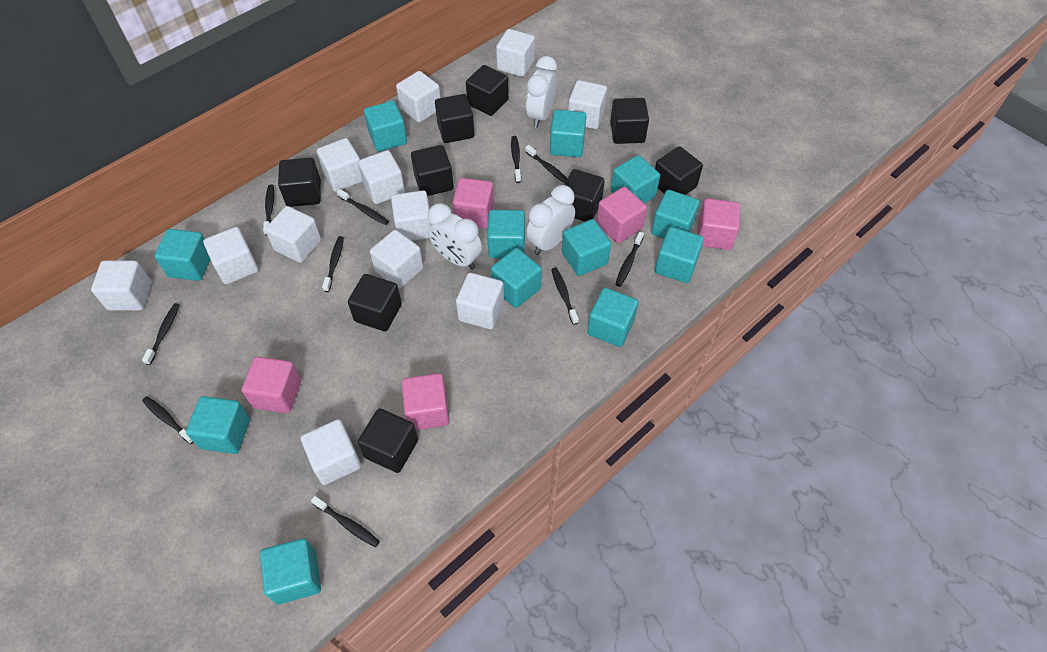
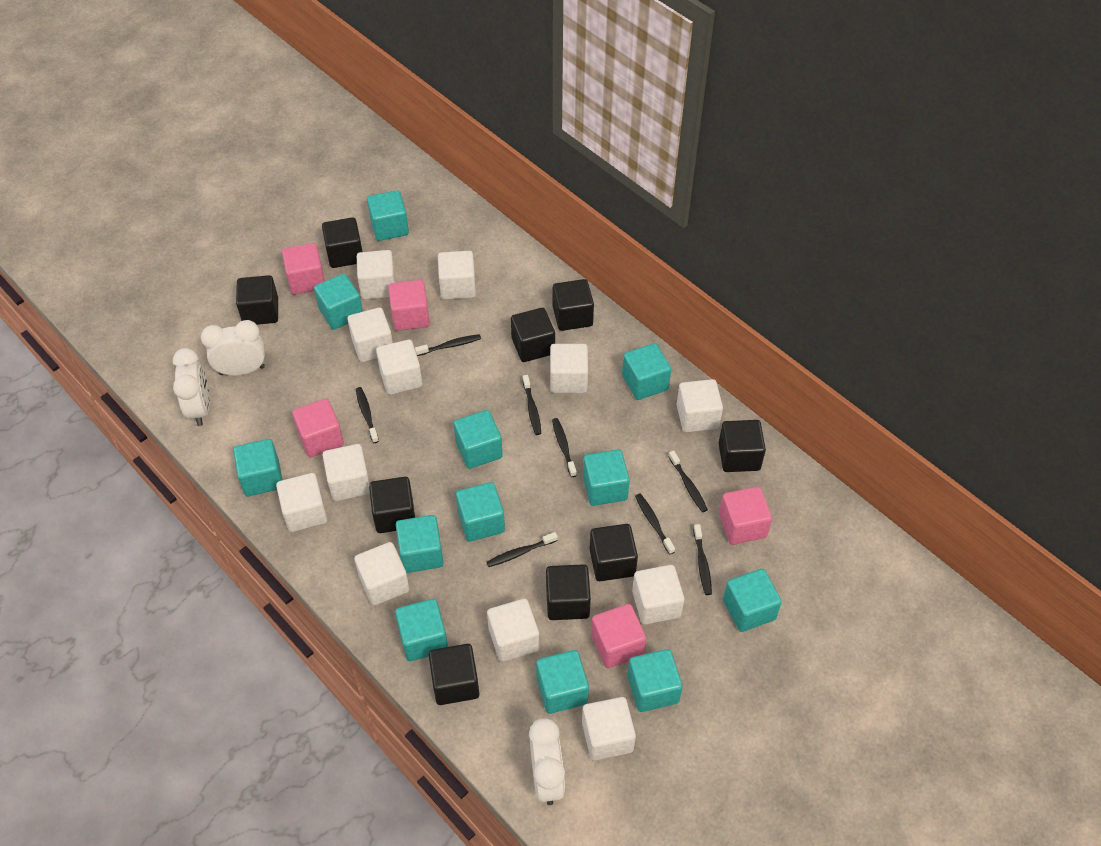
black toothbrush: [142,303,180,365] [142,396,194,444] [263,184,274,236] [311,496,380,547] [322,236,344,292] [337,189,389,225] [511,136,521,183] [525,145,568,183] [551,268,579,325] [615,231,644,287] = 10 -> [356,387,379,443] [415,334,481,356] [487,532,558,567] [523,375,541,435] [552,418,577,477] [635,493,675,555] [668,451,708,512] [693,524,712,595] = 8

